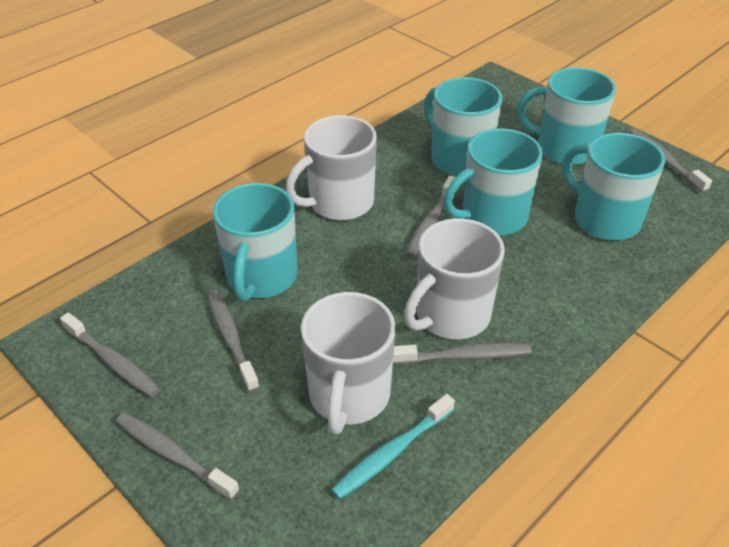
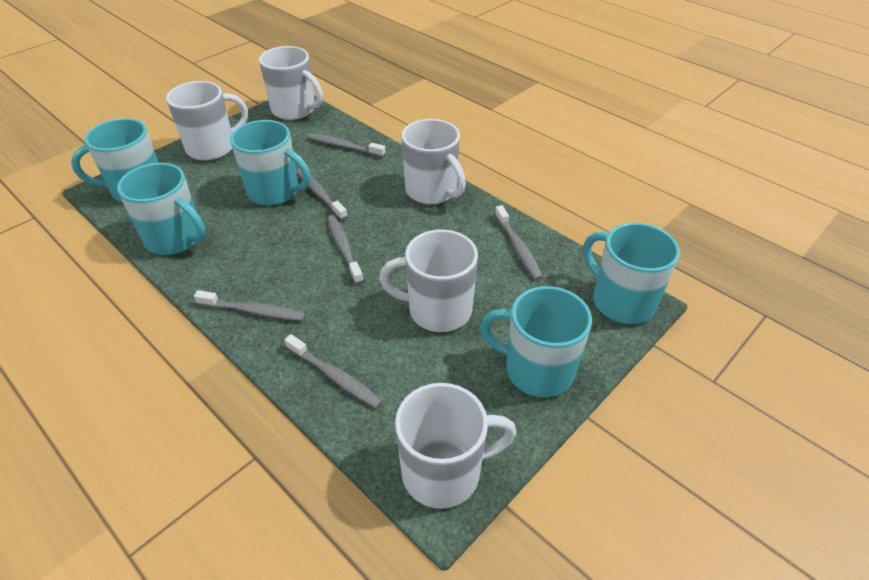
turquoise toothbrush: [331,394,455,499] = 1 -> none = 0
white mug: [285,115,377,220] [301,292,396,434] [404,218,505,339] = 3 -> [166,81,248,161] [259,46,323,120] [379,230,478,332] [395,383,517,509] [401,119,466,204] = 5

